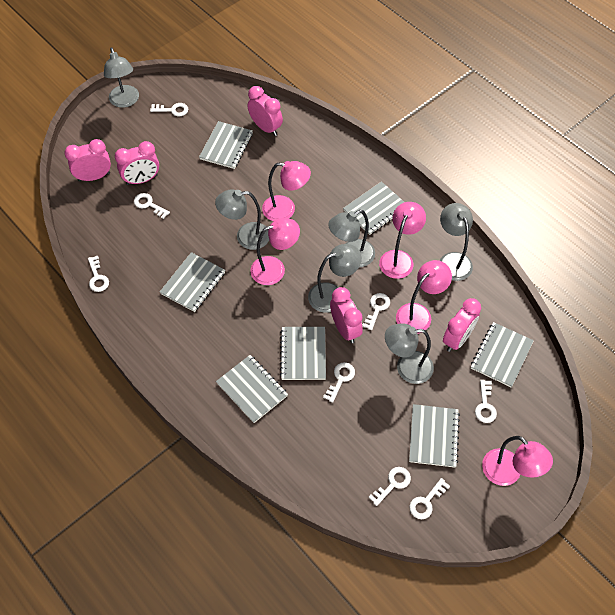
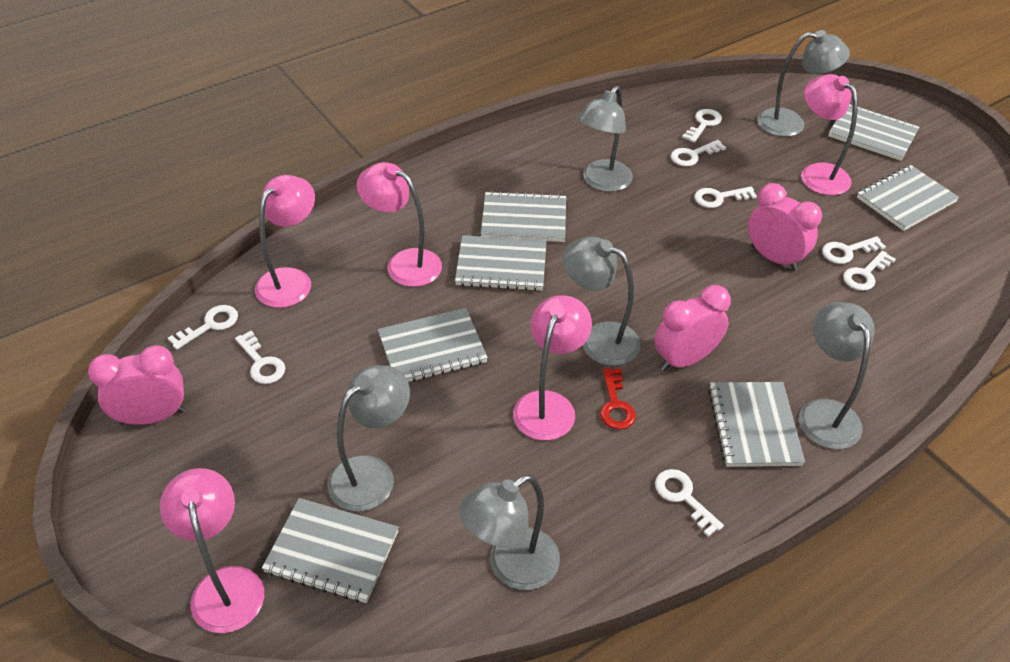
pink clock: [64,139,111,181] [115,141,159,185] [248,86,283,136] [330,287,363,343] [443,298,481,352] = 5 -> [88,345,185,425] [654,285,731,371] [748,183,822,271] = 3
red key: none = 0 -> [600,368,636,430] = 1

